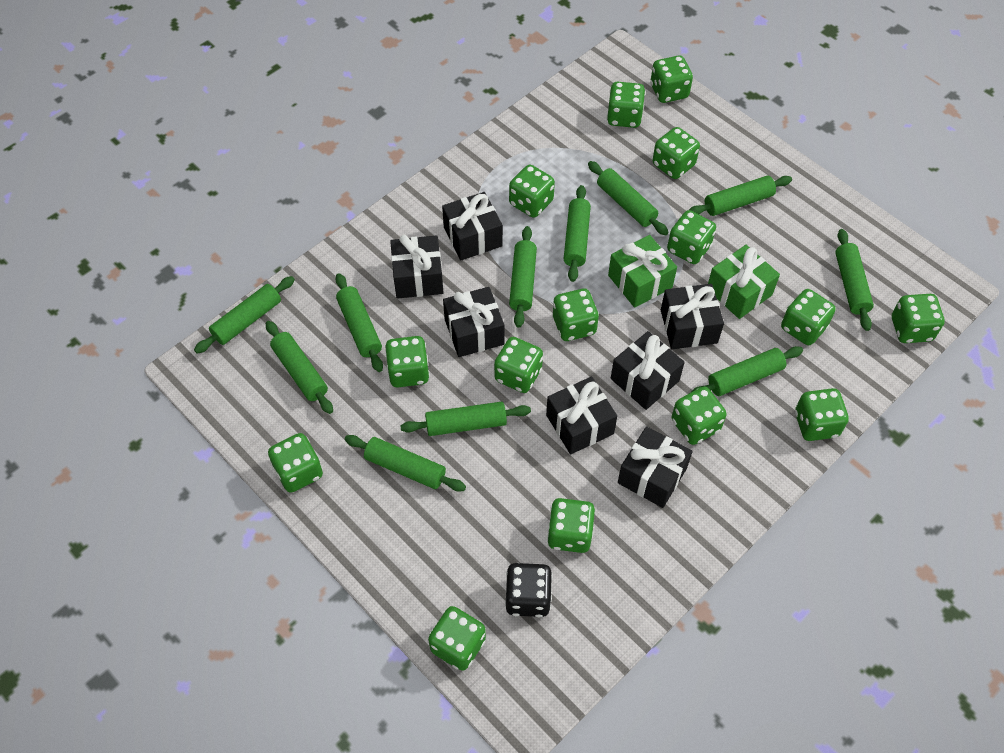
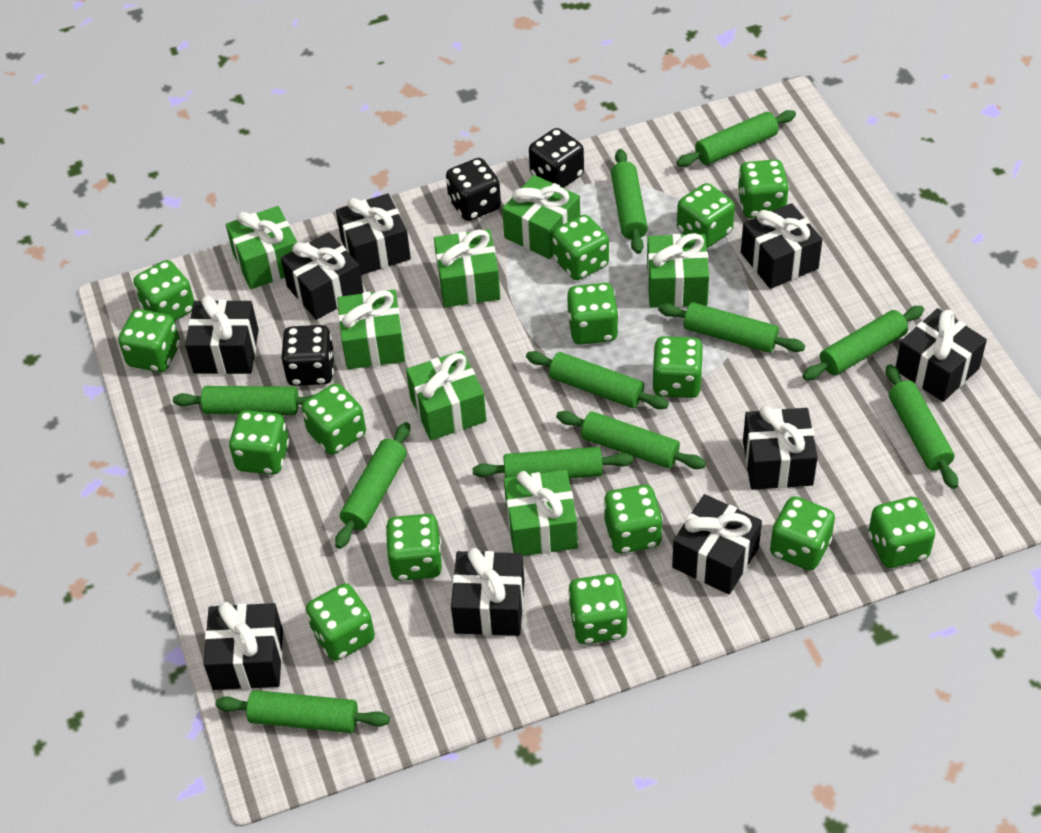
black dice: [505,563,553,617] = 1 -> [281,325,335,386] [446,158,501,221] [529,128,584,188] = 3
black gift: [390,235,443,298] [442,192,503,260] [443,287,504,357] [546,376,617,454] [611,331,685,410] [618,426,693,508] [661,284,724,349] = 7 -> [185,295,259,374] [204,602,283,690] [281,232,364,320] [336,194,411,275] [451,548,524,636] [672,494,762,594] [741,203,822,289] [743,406,818,490] [896,308,987,402] = 9
green gift: [608,235,677,308] [708,245,780,319] = 2 -> [226,206,297,289] [337,289,405,369] [406,351,486,440] [434,229,500,307] [502,175,580,259] [504,470,578,556] [647,233,709,308] = 7

